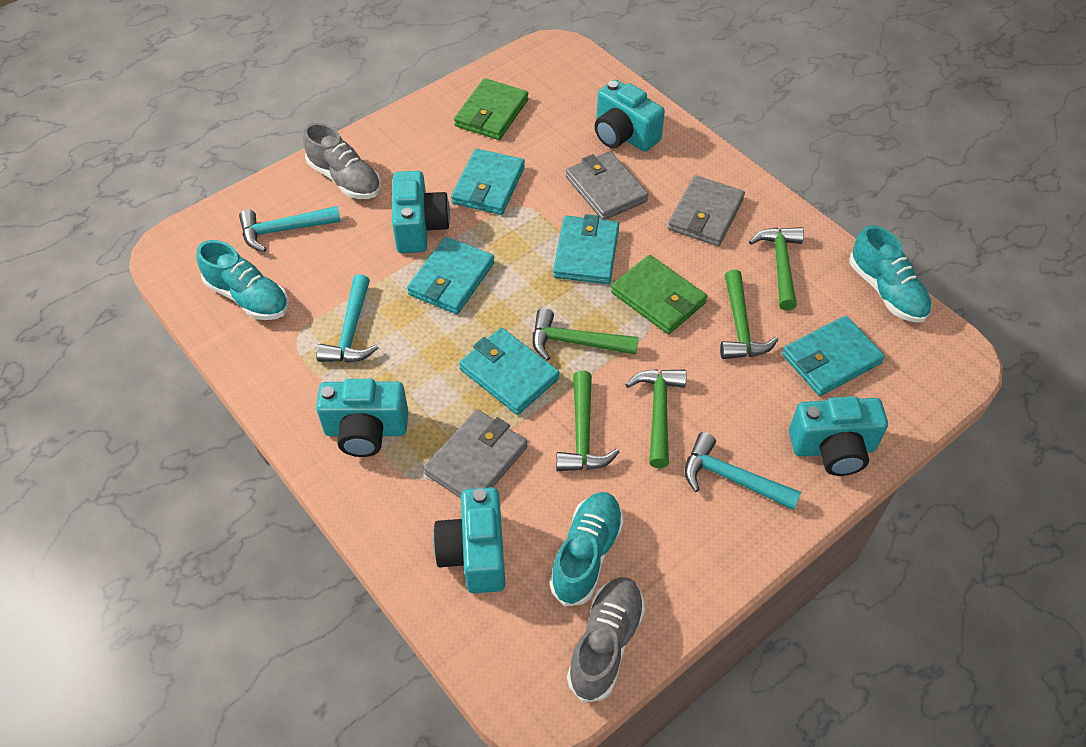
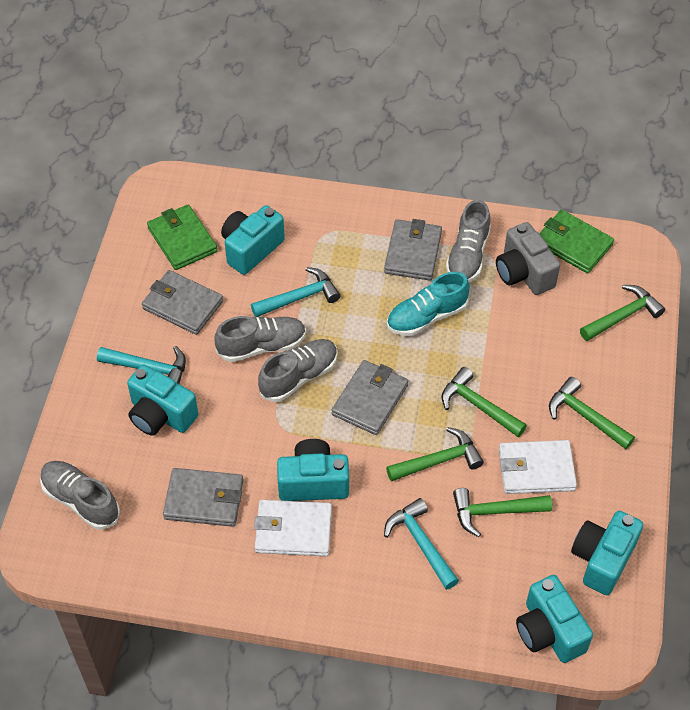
grey camera: none = 0 -> [496,222,560,295] = 1
grey shoe: [303,122,381,199] [567,577,645,702] = 2 -> [40,461,120,530] [214,316,306,362] [258,339,338,402] [446,200,491,282] = 4
grey wallet: [424,409,527,498] [566,151,649,220] [668,175,745,246] = 3 -> [142,270,223,335] [163,468,243,527] [332,360,408,435] [384,219,442,281] = 4
turquoise shoe: [197,240,289,320] [550,492,624,607] [849,225,932,323] = 3 -> [387,272,470,336] = 1
turquoise wallet: [407,237,495,314] [451,149,525,215] [459,328,560,415] [553,214,619,284] [782,316,885,396] = 5 -> none = 0
white wallet: none = 0 -> [254,500,332,556] [499,440,577,494] = 2

